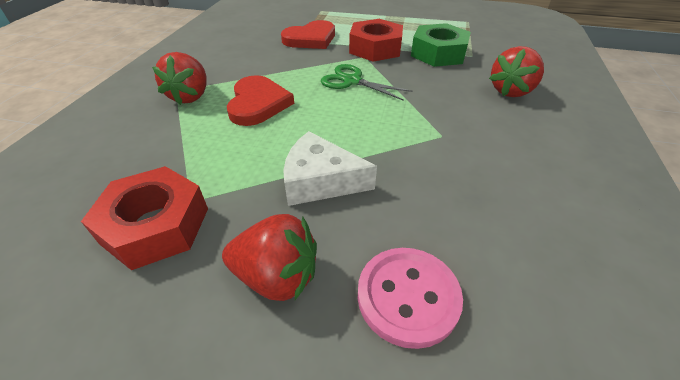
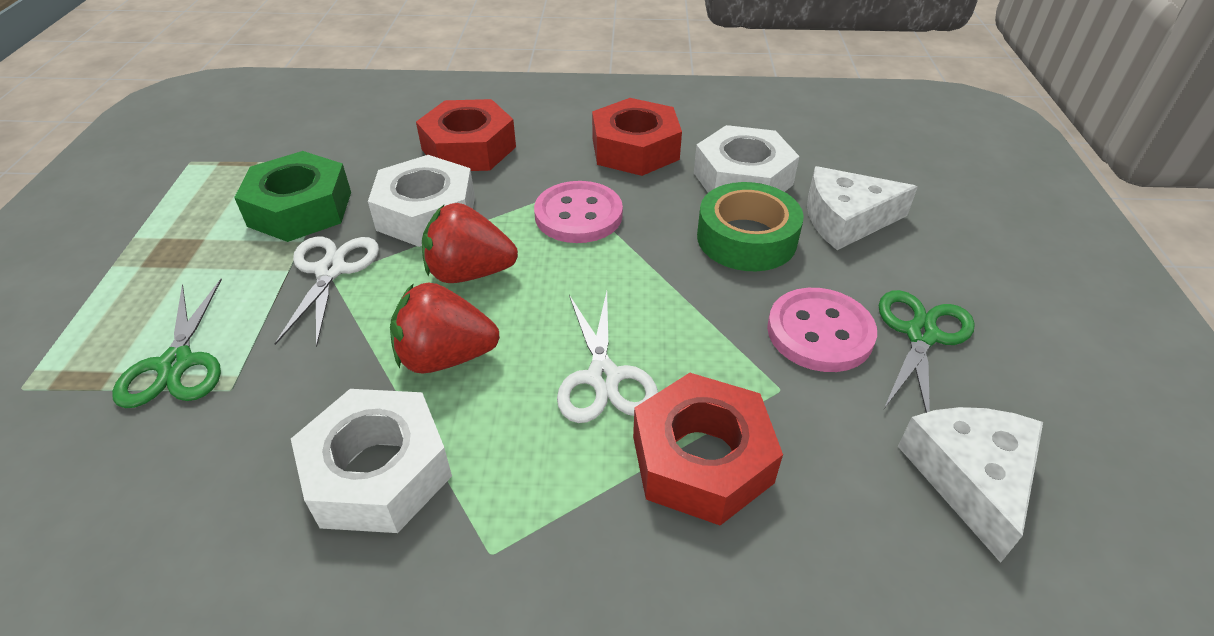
green scissors: [321,64,413,101] = 1 -> [112,279,222,408] [879,290,975,413] = 2
green tape: none = 0 -> [697,182,804,271] = 1
pink button: [358,248,463,349] = 1 -> [534,181,623,243] [767,288,877,372] = 2
red heart: [227,75,294,126] [281,20,335,49] = 2 -> none = 0
red nut: [81,166,208,270] [349,19,403,62] = 2 -> [416,99,516,171] [592,98,682,176] [633,373,783,525] = 3
red strawberry: [152,52,207,105] [222,214,317,301] [489,46,544,97] = 3 -> [390,283,500,374] [422,203,518,283] = 2
white cheese: [283,131,377,206] = 1 -> [807,166,918,250] [898,407,1043,563] = 2
white nut: none = 0 -> [291,389,452,533] [368,155,475,247] [694,125,800,193] = 3
white scissors: none = 0 -> [275,237,379,347] [557,291,658,423] = 2

